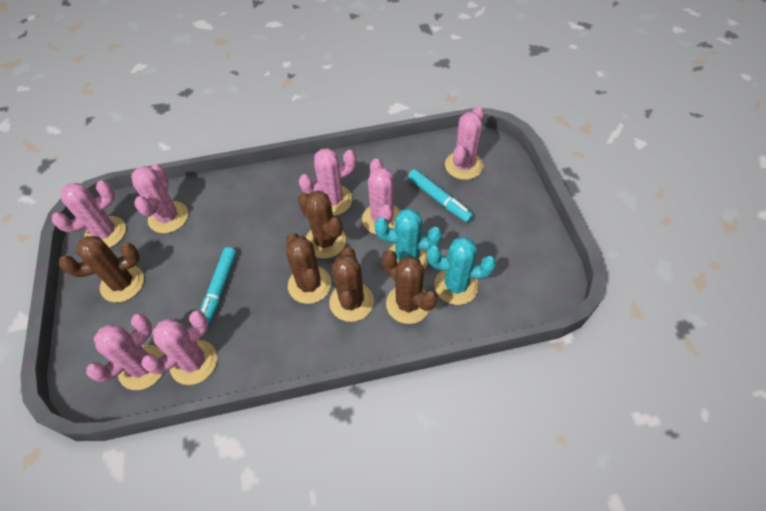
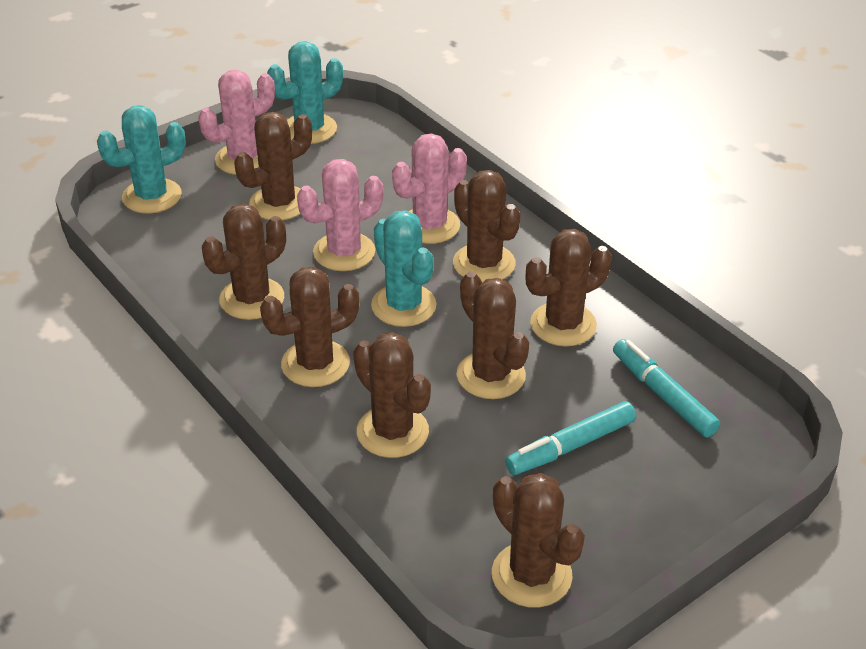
brown cactus: [59,236,144,302] [286,233,331,304] [298,191,346,259] [329,248,374,322] [382,250,437,324] = 5 -> [202,203,286,320] [234,112,312,220] [260,267,360,387] [353,332,431,458] [453,170,521,283] [457,272,529,399] [492,473,585,608] [525,229,612,346] = 8
pink cactus: [52,181,126,248] [86,314,164,390] [131,164,188,233] [141,310,217,385] [299,148,356,216] [362,158,400,235] [445,106,484,180] = 7 -> [198,70,275,175] [297,159,383,271] [392,133,467,244] = 3
turquoise cactus: [375,208,442,269] [427,237,496,305] = 2 -> [97,105,186,214] [267,41,343,144] [371,210,437,327] = 3

